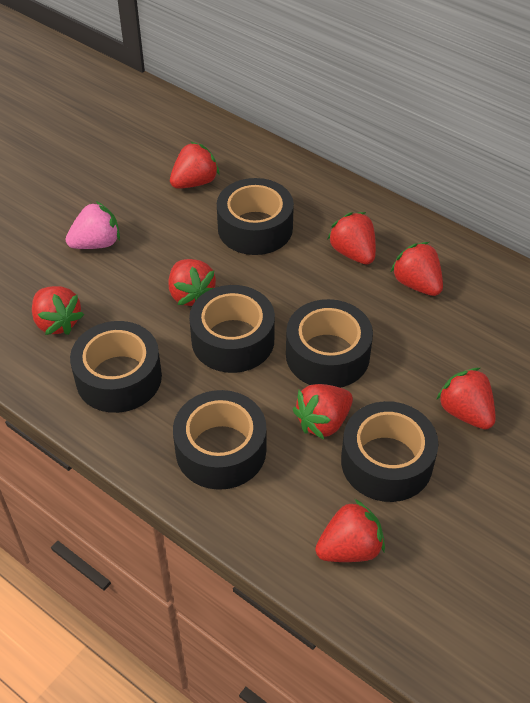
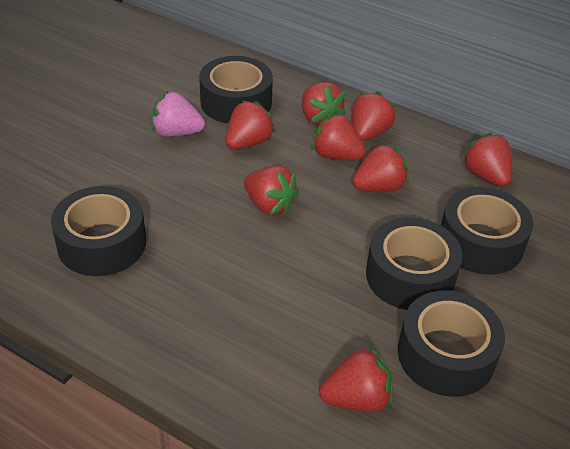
black tape: [70,321,162,413] [173,390,266,490] [189,285,275,373] [217,178,294,255] [286,299,373,388] [341,401,438,502] = 6 -> [51,186,146,276] [199,56,273,124] [366,217,463,310] [398,291,505,397] [441,187,533,275] = 5

